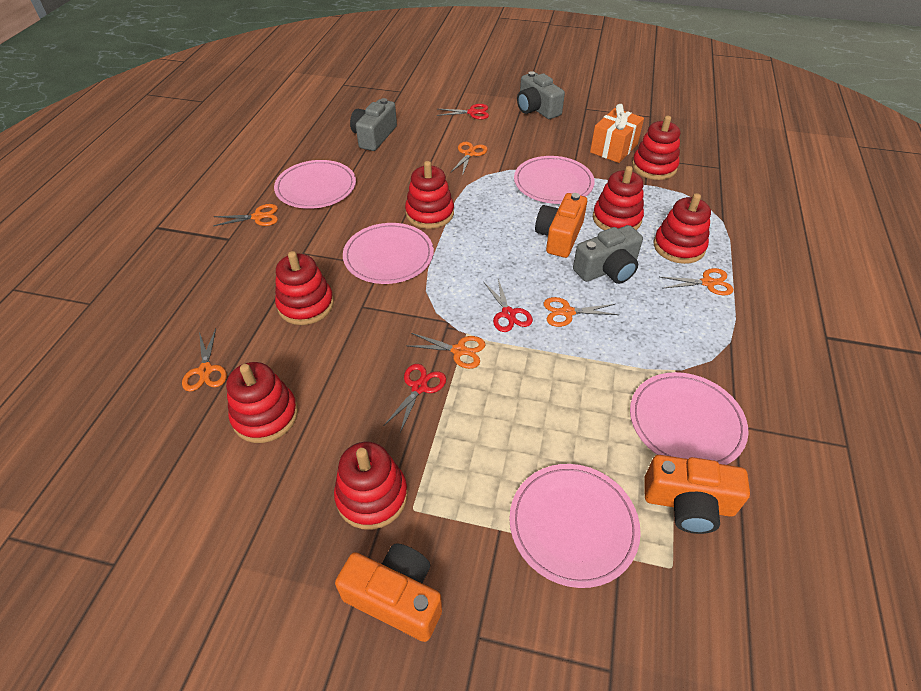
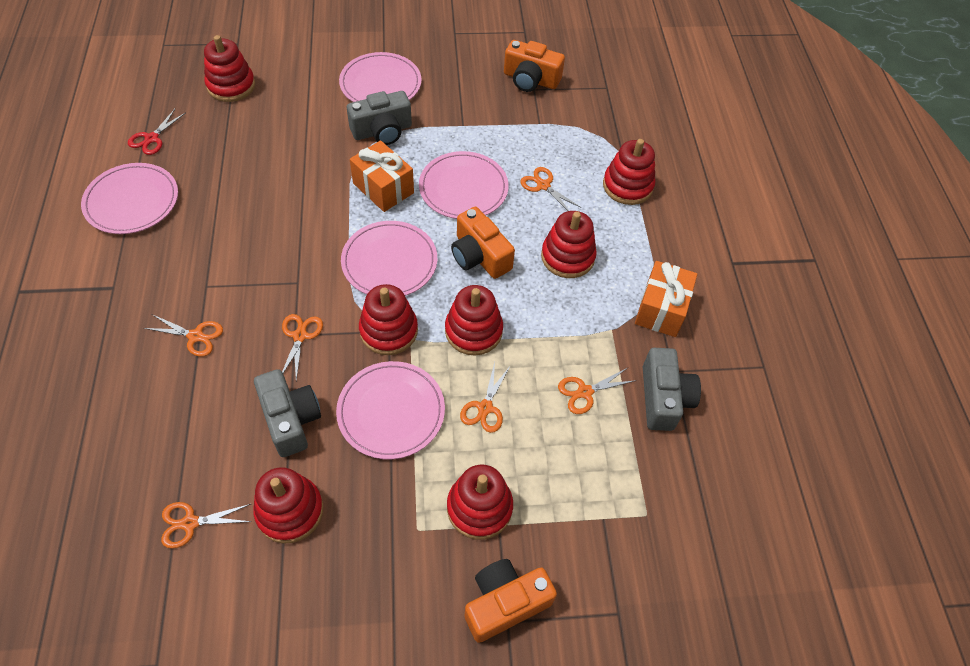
orange gift: [590,104,644,163] = 1 -> [350,140,414,212] [635,261,697,337] = 2
red scissors: [384,364,446,433] [437,104,489,120] [484,279,533,332] = 3 -> [128,109,185,155] = 1

